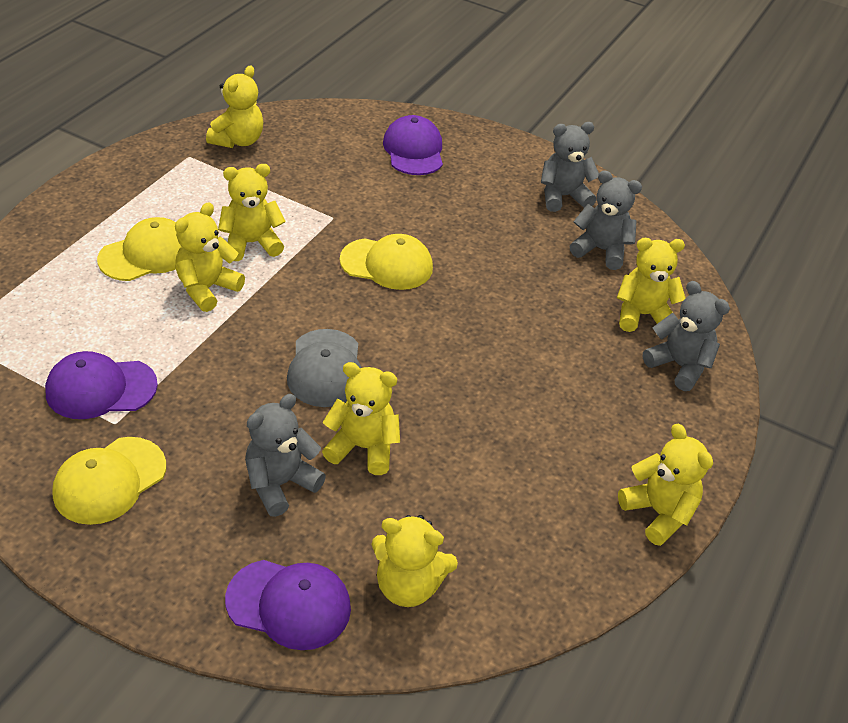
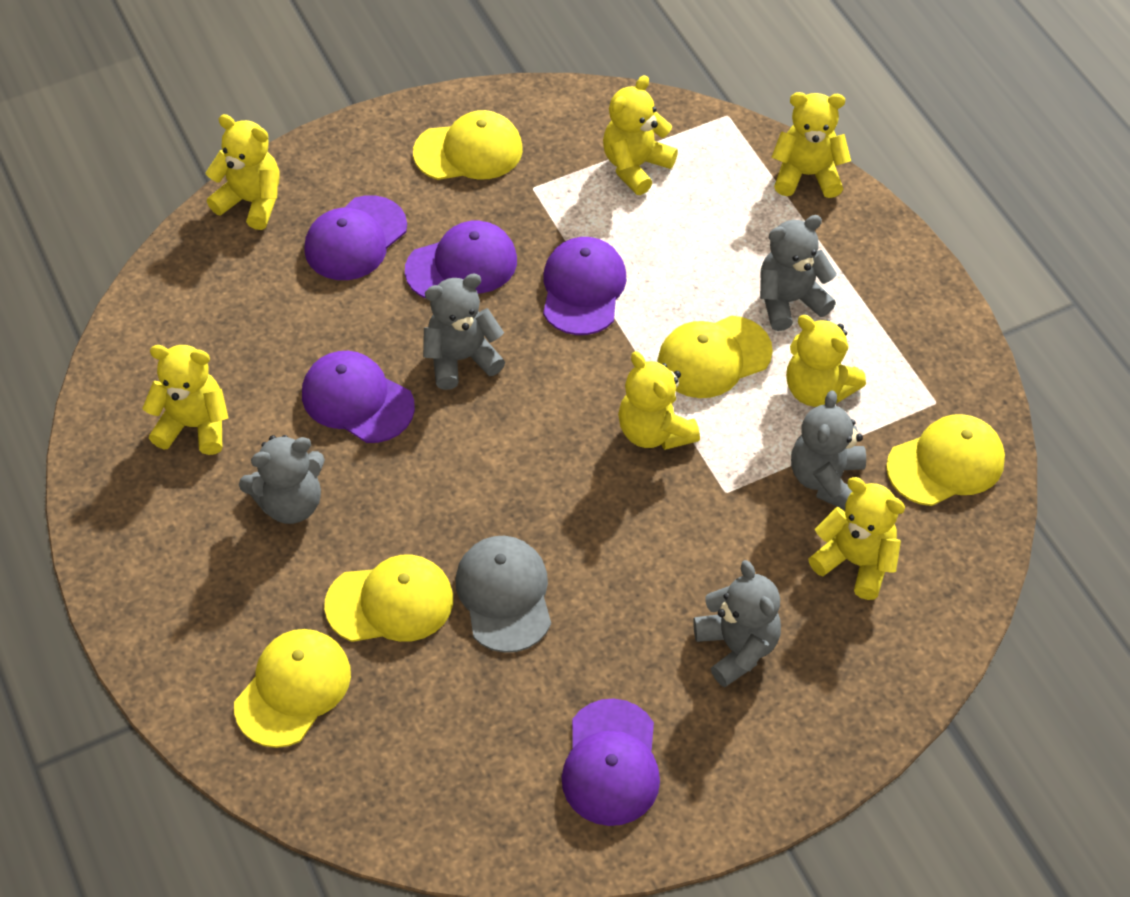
grey teddy bear: [245,394,326,517] [541,122,599,212] [570,170,642,270] [643,281,730,391] = 4 -> [239,435,325,524] [423,274,505,390] [693,560,781,687] [760,215,837,331] [791,390,866,510] = 5
purple cap: [45,351,158,419] [225,560,351,650] [383,115,443,175] = 3 -> [302,351,415,443] [304,195,407,280] [405,220,517,299] [543,237,626,335] [562,698,660,826] = 5
yellow cap: [52,437,166,525] [97,217,181,281] [340,234,433,290] = 3 -> [234,629,351,748] [324,554,453,642] [413,110,523,180] [658,316,773,398] [886,414,1005,506] = 5

